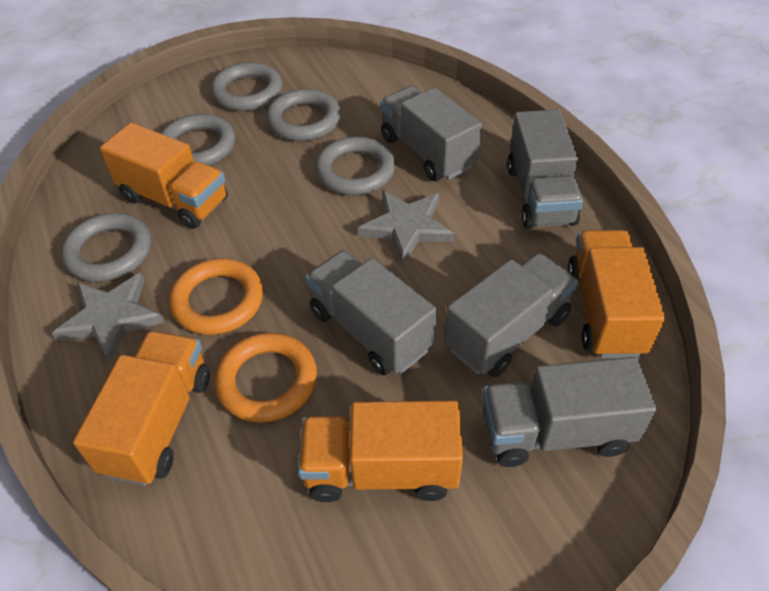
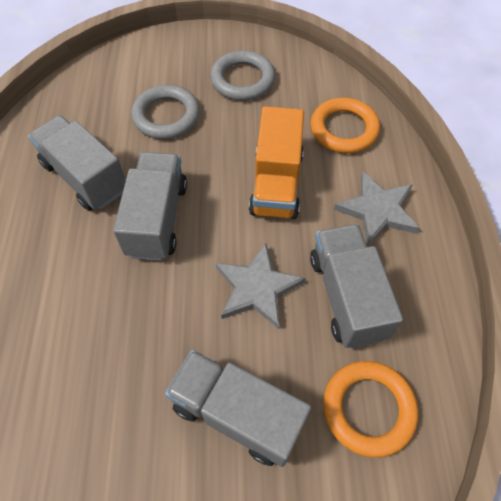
grey ring: [61,213,151,282] [161,114,235,166] [211,62,282,111] [266,89,341,141] [315,137,395,195] = 5 -> [131,85,200,139] [210,50,275,101] = 2
grey truck: [306,250,437,376] [380,86,482,181] [445,253,578,377] [482,357,657,467] [507,109,583,229] = 5 -> [28,115,126,211] [113,152,187,261] [165,350,311,467] [310,224,403,348] = 4
orange truck: [73,331,210,486] [100,123,228,229] [298,401,463,502] [567,230,665,358] = 4 -> [249,106,304,219] = 1

